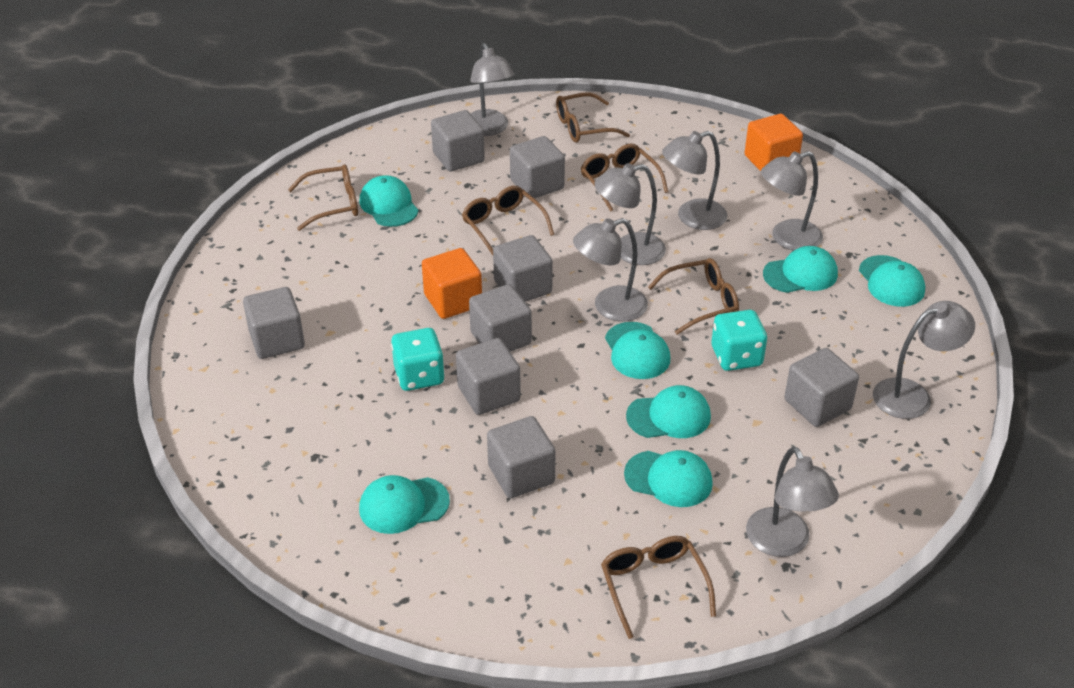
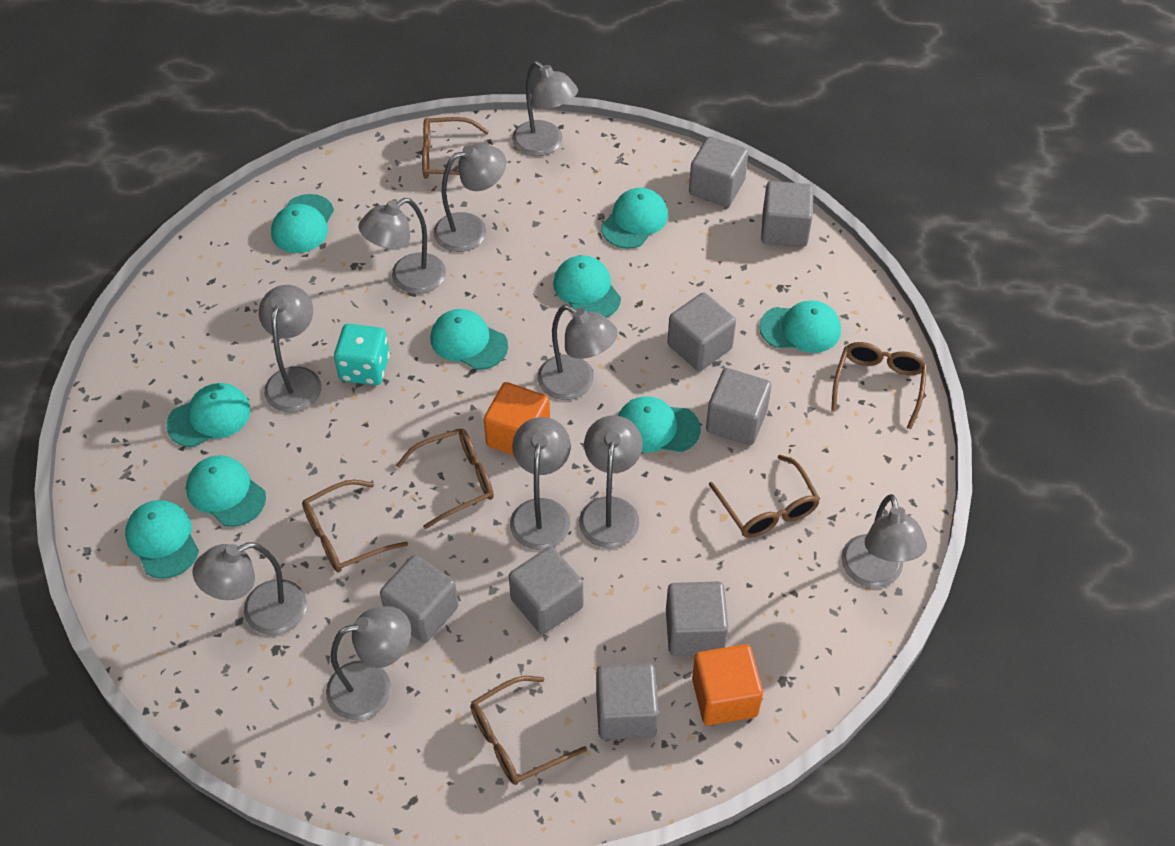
grey lamp: [470,43,514,136] [573,218,648,321] [594,163,666,265] [662,131,727,230] [746,446,839,557] [761,151,823,251] [873,301,975,419] = 7 -> [193,542,307,635] [259,285,322,413] [326,606,411,720] [359,198,446,294] [433,143,506,252] [510,417,571,550] [512,61,578,156] [538,305,618,400] [579,415,643,548] [841,494,927,587] = 10
turquoise cap: [359,475,450,534] [360,175,418,227] [605,322,670,379] [624,450,713,507] [626,385,711,438] [763,246,838,293] [859,255,925,307] = 7 -> [125,500,199,579] [166,383,251,447] [186,455,266,527] [271,194,334,253] [431,309,508,370] [553,255,621,318] [601,188,668,249] [618,396,701,452] [759,300,841,353] = 9
turquoise dice: [391,328,445,391] [711,310,767,371] = 2 -> [334,324,390,385] = 1

